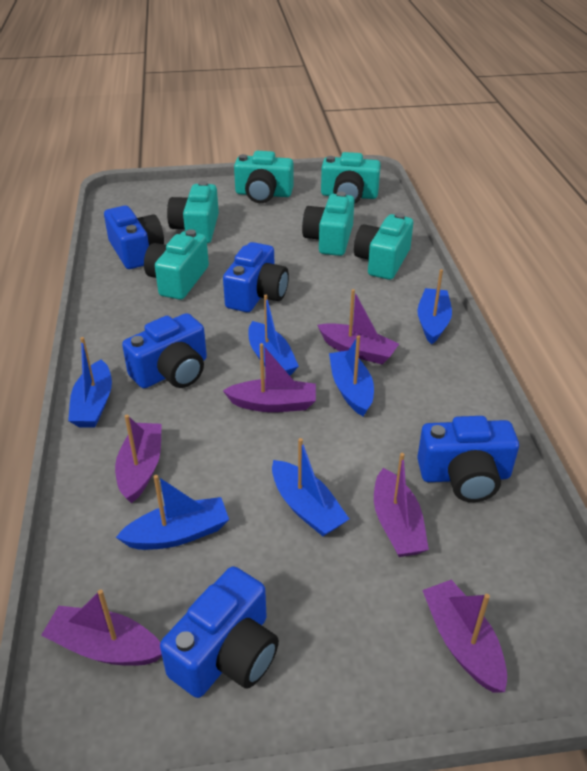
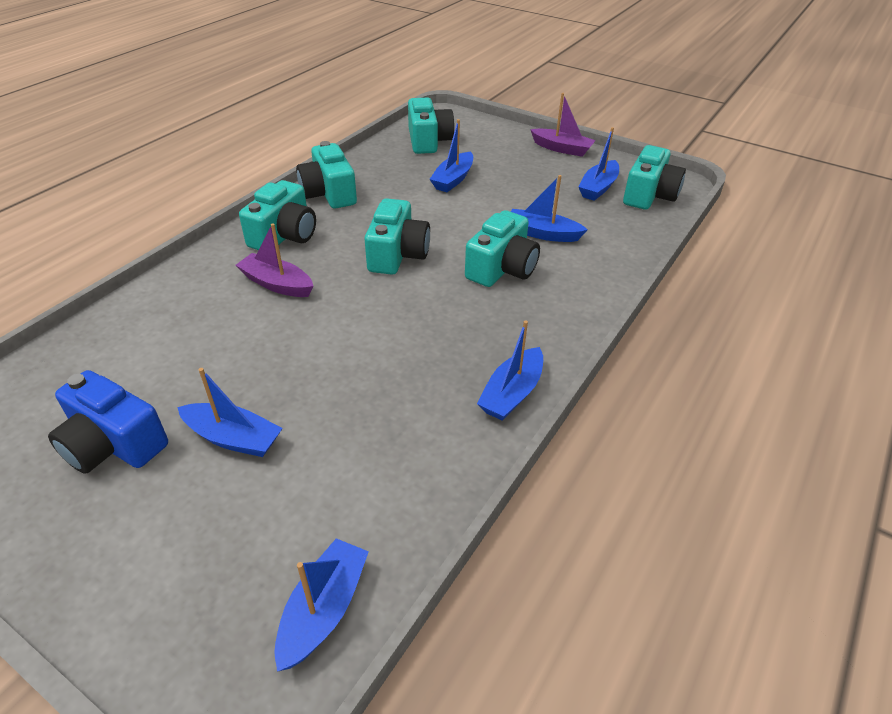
blue camera: [104,206,164,269] [122,313,207,388] [160,566,279,698] [223,242,289,312] [417,416,519,502] = 5 -> [48,370,168,474] = 1
purple boat: [41,589,162,666] [115,415,162,503] [223,343,316,412] [318,289,399,365] [374,453,429,557] [422,580,507,693] = 6 -> [236,223,313,297] [530,93,596,157] = 2

